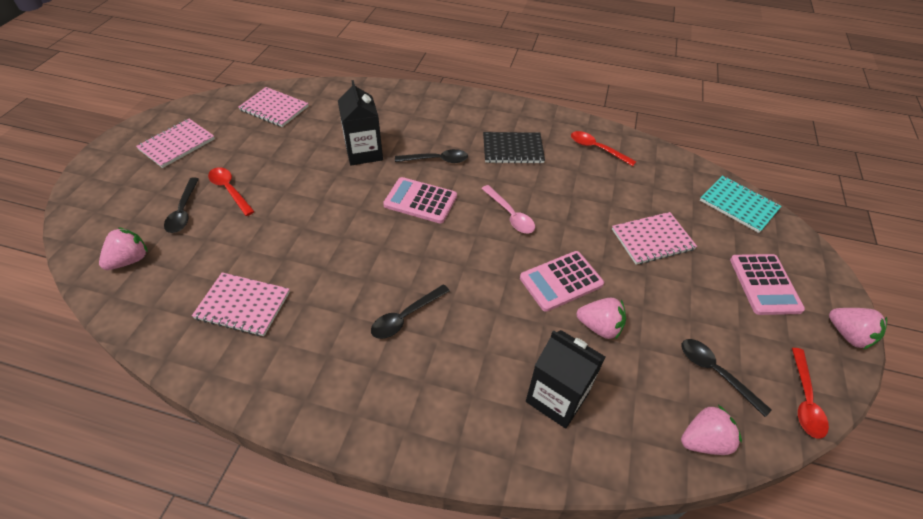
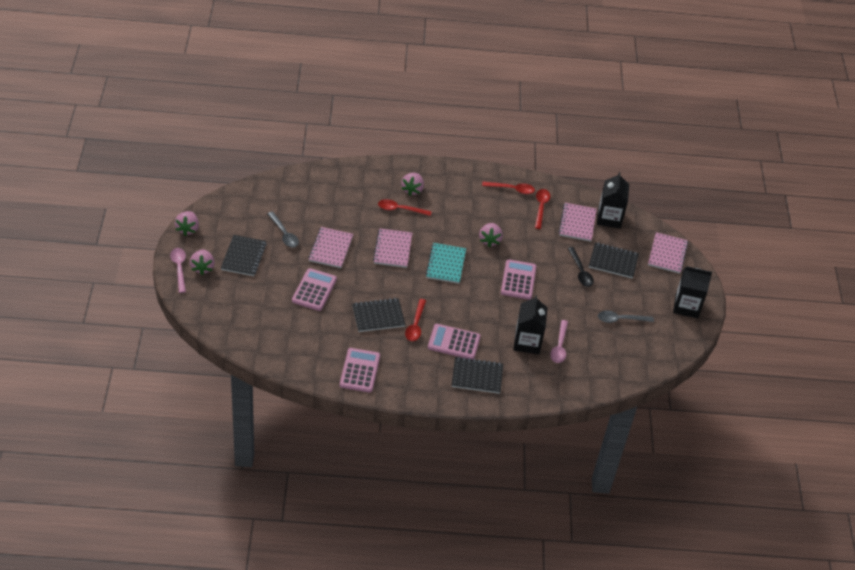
black carton: [338,80,383,165] [526,330,605,429] = 2 -> [513,295,548,354] [597,172,629,229] [673,266,712,318] = 3
black notebook: [483,132,545,164] = 1 -> [221,235,267,276] [352,298,406,332] [452,357,503,394] [589,242,639,279] = 4
black spoon: [164,178,199,233] [371,284,450,339] [395,149,468,163] [682,339,772,417] = 4 -> [568,247,594,287] = 1
grey spoon: none = 0 -> [267,211,299,248] [598,311,654,323] = 2
pink calculator: [383,177,457,223] [520,251,604,312] [730,254,805,315] = 3 -> [292,268,337,311] [340,348,380,393] [428,324,480,359] [501,259,536,300] = 4
pink spoon: [481,185,535,233] = 1 -> [170,248,186,293] [550,320,568,363] = 2
red spoon: [208,167,255,216] [571,131,637,166] [792,348,829,439] = 3 -> [378,199,432,216] [405,299,426,341] [482,181,535,194] [535,189,550,229] = 4

